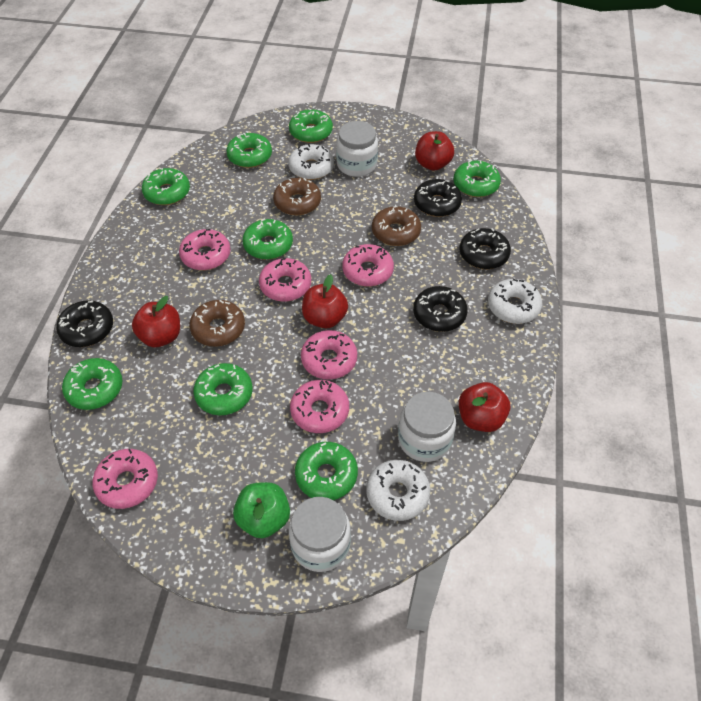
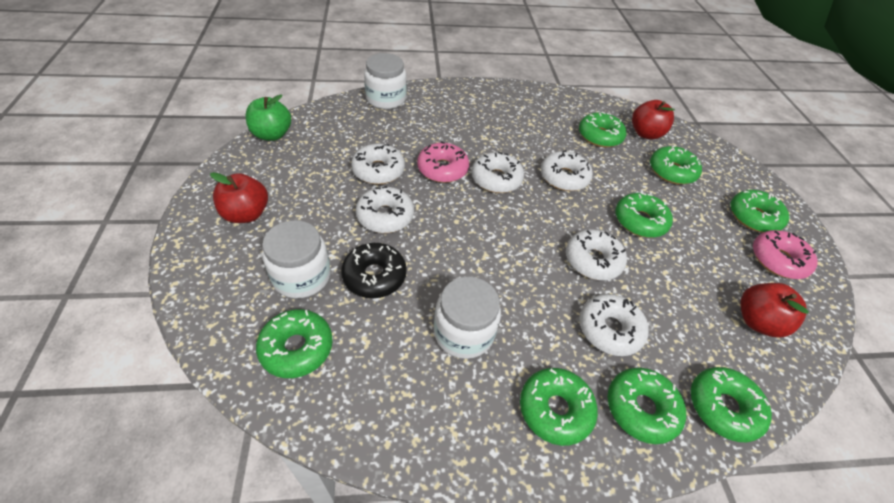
black donut: [56,300,113,347] [413,286,468,332] [414,179,462,217] [460,228,511,269] = 4 -> [341,243,407,298] = 1
brown donut: [190,300,245,347] [273,178,321,215] [372,206,421,246] = 3 -> none = 0
pink donut: [92,449,158,509] [179,229,231,270] [259,258,311,302] [290,380,349,433] [301,330,357,380] [342,244,394,287] = 6 -> [417,141,469,183] [753,230,818,279] = 2
red apple: [132,296,180,347] [302,274,348,328] [415,131,454,171] [459,382,510,432] = 4 -> [210,172,268,223] [632,100,675,140] [740,283,809,338] = 3
white donut: [288,144,334,180] [366,460,430,521] [488,279,542,324] = 3 -> [351,143,405,184] [356,186,414,233] [472,152,524,193] [541,150,593,191] [566,229,627,280] [579,294,649,356] = 6

